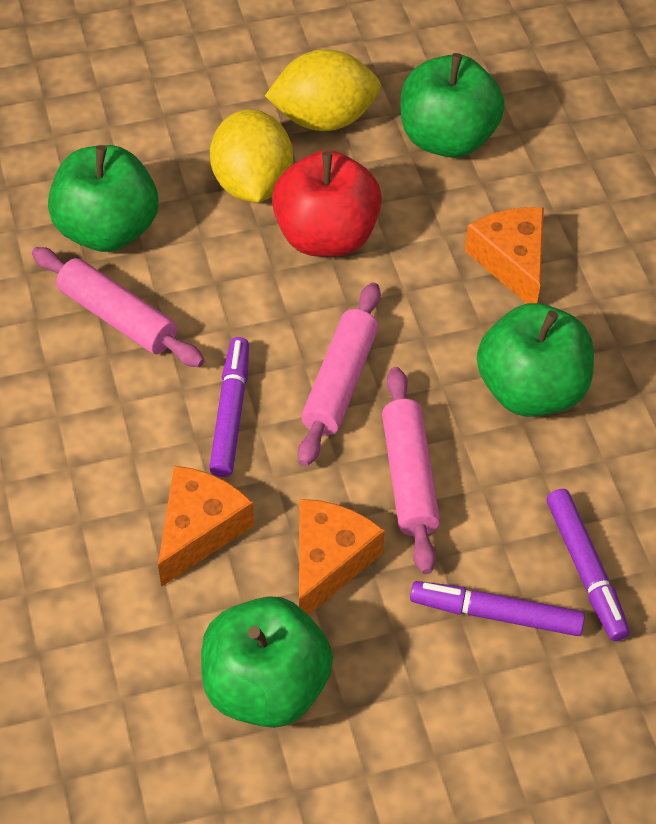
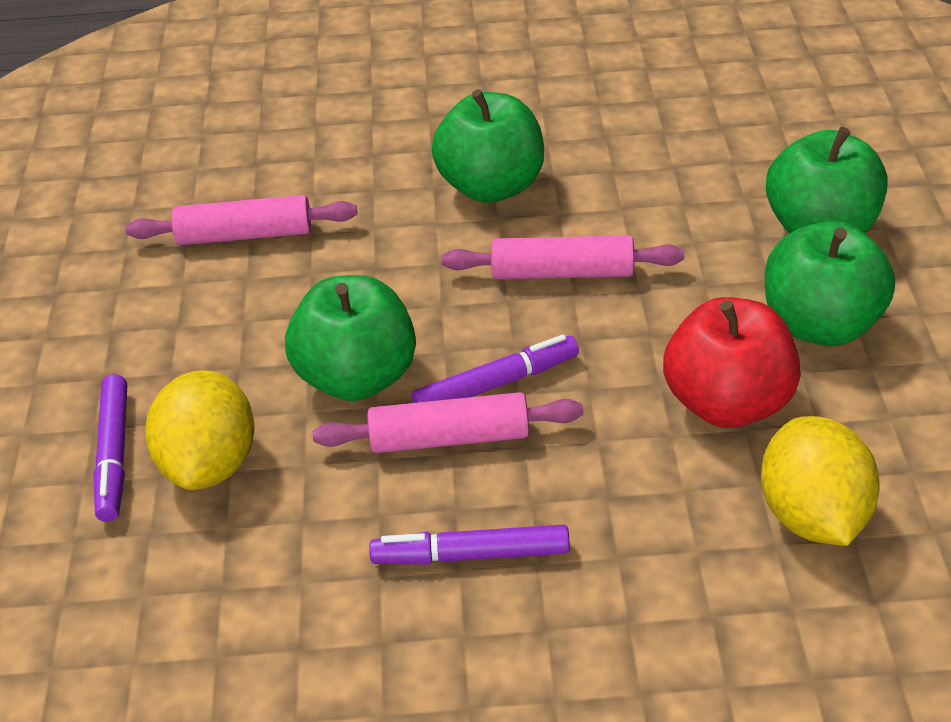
orange cheese: [158,466,254,587] [299,499,385,615] [465,207,544,303] = 3 -> none = 0

